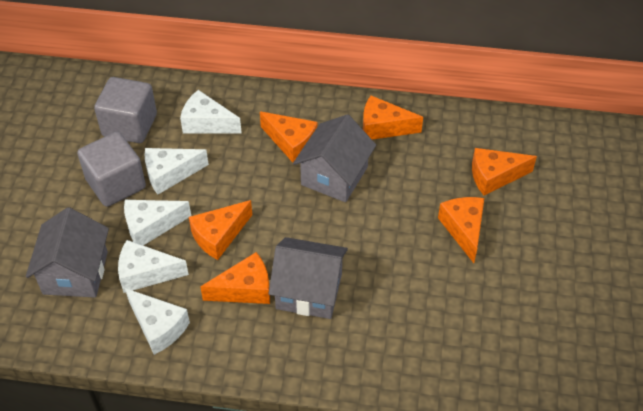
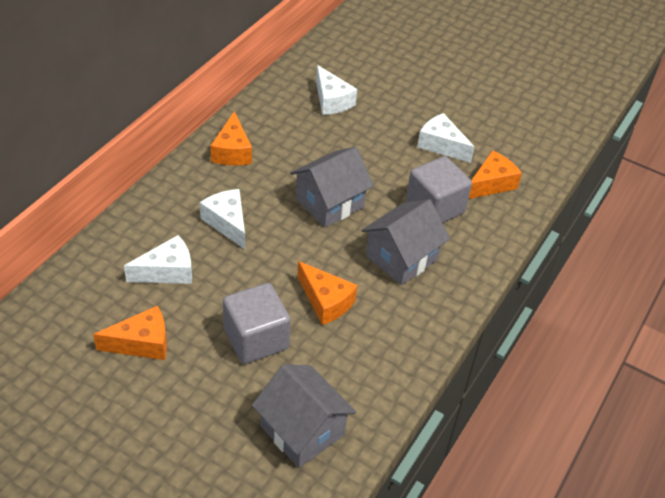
orange cheese: [189,200,252,260] [200,252,270,304] [260,111,317,162] [363,96,423,140] [438,197,484,263] [472,148,537,196] = 6 -> [93,306,167,360] [210,111,252,166] [297,261,357,325] [469,150,522,199] = 4
white cheese: [118,240,189,293] [124,200,191,245] [125,288,190,355] [144,148,209,194] [180,90,242,133] = 5 -> [124,235,192,284] [200,189,245,249] [316,65,357,115] [417,113,474,163] = 4

